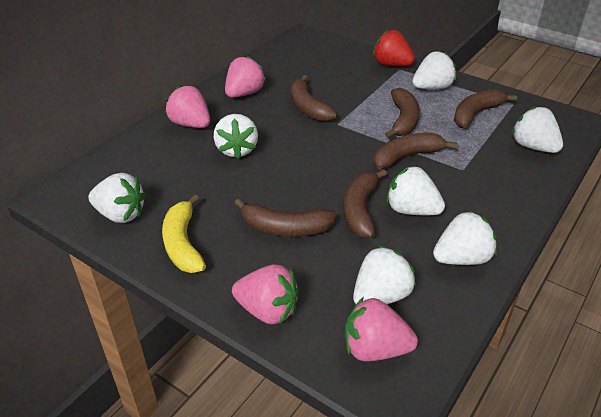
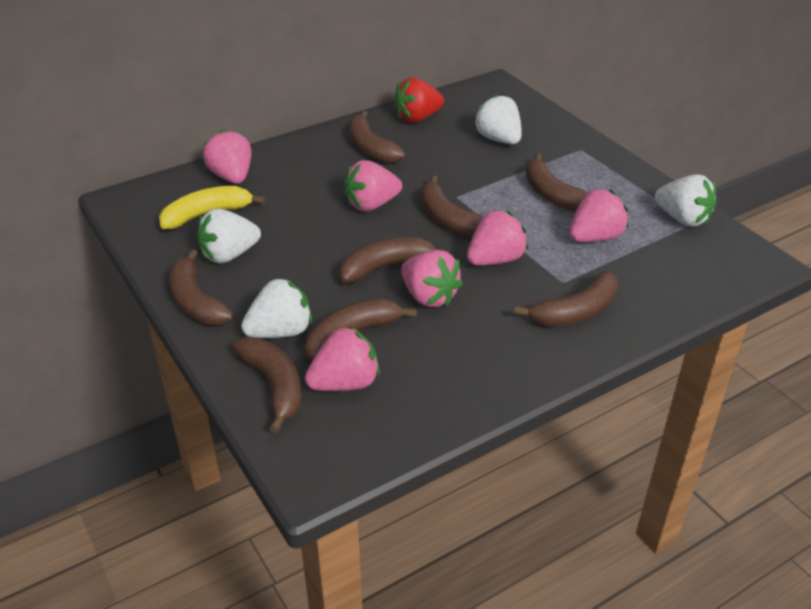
brown banana: [235,198,337,236] [291,75,337,122] [343,169,387,238] [374,133,458,169] [385,88,420,138] [454,89,517,128] = 6 -> [169,249,233,325] [232,337,302,433] [304,299,417,361] [339,237,449,283] [349,110,405,163] [421,175,483,237] [514,271,618,327] [526,153,588,212] = 8
pink strawberry: [165,85,210,128] [225,55,266,98] [232,264,299,324] [345,297,418,362] = 4 -> [203,130,252,184] [305,326,380,391] [344,160,402,212] [401,250,463,307] [467,210,528,266] [569,189,628,242] = 6
white strawberry: [88,173,146,223] [214,114,258,159] [353,246,416,304] [387,166,445,215] [412,51,456,89] [433,211,497,265] [511,106,563,153] = 7 -> [197,209,261,264] [241,277,312,338] [474,94,522,144] [655,174,716,227] = 4

